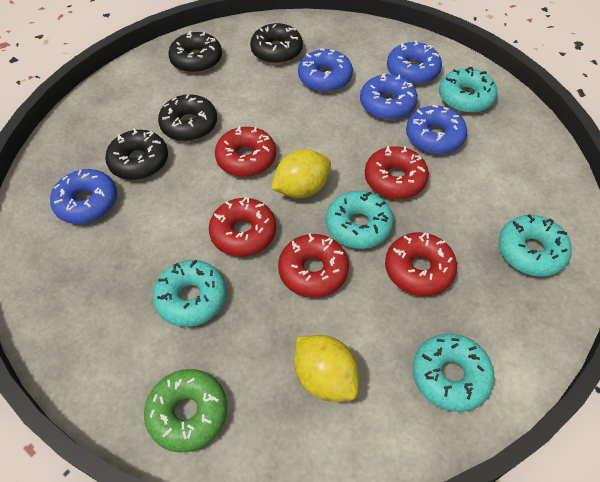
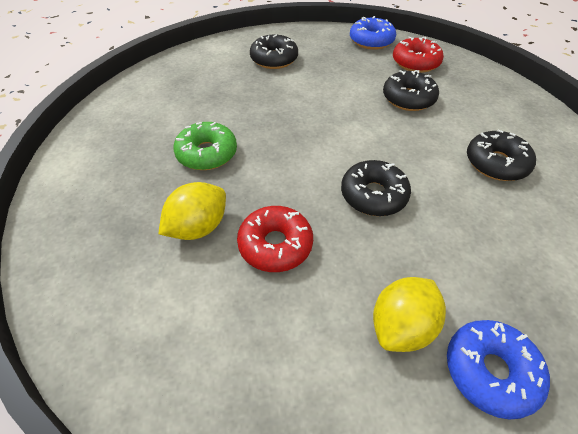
blue donut: [50,169,117,224] [298,48,353,92] [360,73,418,120] [387,41,442,85] [406,105,467,154] = 5 -> [350,16,396,50] [447,320,550,420] = 2
red donut: [209,197,276,257] [215,126,276,177] [278,234,349,298] [365,146,429,199] [385,232,457,296] = 5 -> [237,206,313,272] [393,37,444,73] = 2
turquoise donut: [153,260,226,327] [326,191,393,249] [413,334,495,412] [439,67,498,113] [499,214,572,277] = 5 -> none = 0

